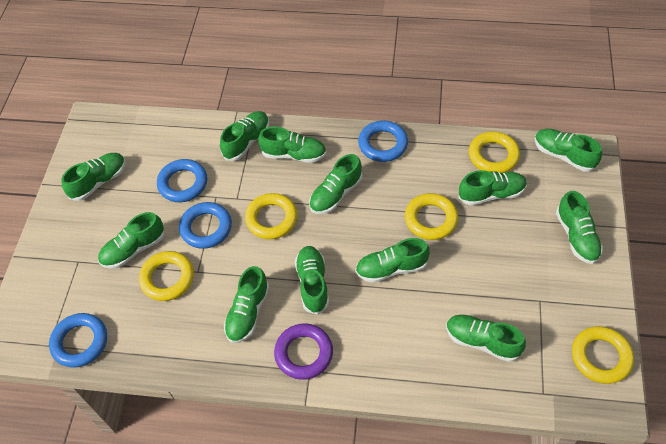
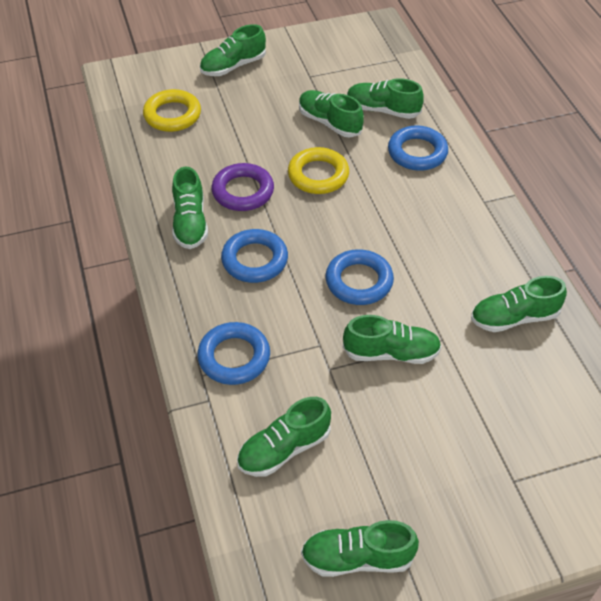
green shoe: [62,153,126,201] [98,212,165,269] [220,111,269,161] [224,266,270,343] [258,126,327,163] [295,246,329,315] [309,154,363,214] [355,238,430,283] [446,315,526,362] [458,170,527,206] [535,129,602,172] [556,191,603,264] = 12 -> [172,167,208,249] [200,24,266,76] [237,397,331,477] [299,90,364,137] [301,520,419,577] [343,315,442,364] [347,78,424,119] [471,276,567,332] = 8
yellow ring: [139,251,194,301] [245,193,298,239] [405,193,458,240] [469,132,520,173] [572,326,634,384] = 5 -> [143,89,201,132] [288,147,349,194] = 2

